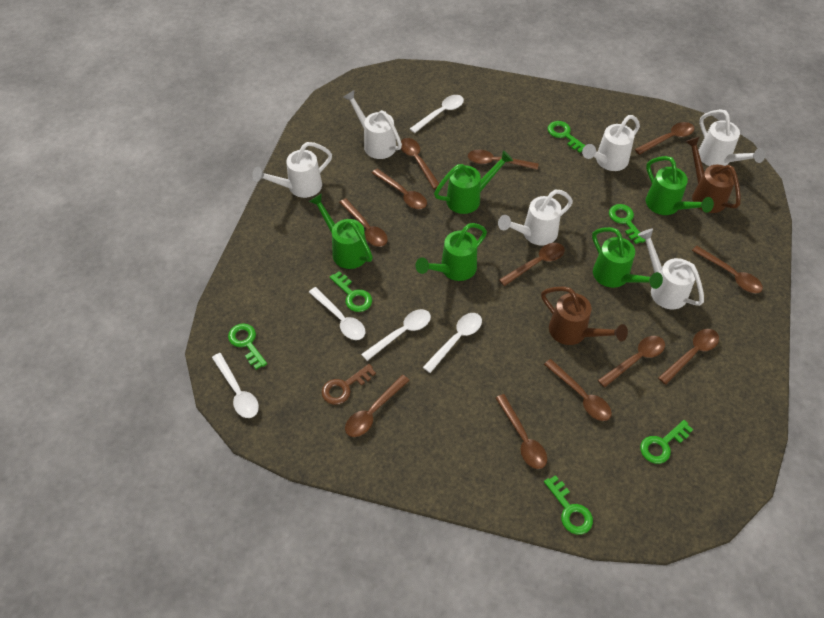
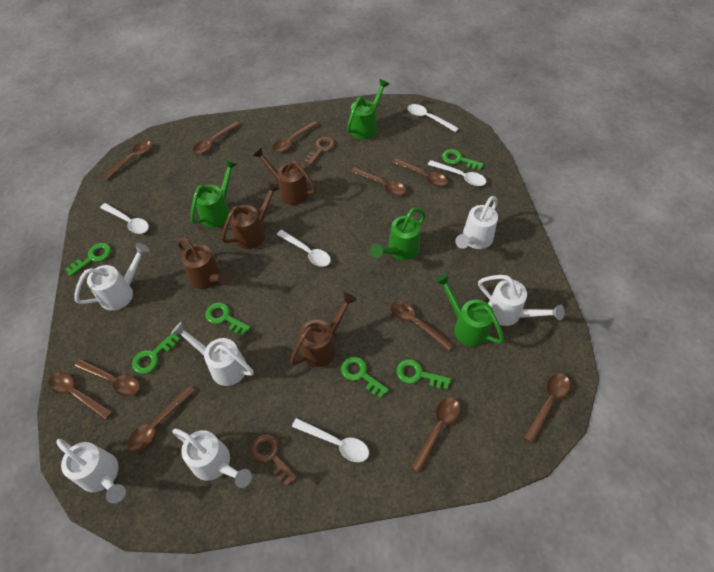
brown key: [322,364,376,405] = 1 -> [251,434,297,486] [304,137,335,165] = 2
brown spoon: [339,198,388,247] [345,375,410,437] [372,168,427,209] [401,138,439,189] [468,150,539,170] [495,394,547,469] [499,243,565,286] [544,359,612,421] [598,336,665,388] [635,122,695,155] [658,329,719,384] [692,246,763,293] = 12 -> [48,372,112,420] [74,359,140,396] [103,141,152,180] [127,386,195,452] [192,122,240,154] [272,121,318,153] [351,167,406,195] [390,301,454,351] [392,158,448,187] [411,397,460,473] [524,374,570,443] = 11
brown watering can: [541,286,628,345] [685,137,741,213] = 2 -> [177,237,232,289] [221,182,280,249] [253,147,316,205] [290,292,357,367] = 4
green watering can: [309,193,373,269] [416,223,487,281] [434,150,513,214] [592,227,663,289] [646,156,714,215] = 5 -> [191,160,237,228] [347,79,389,140] [370,208,426,260] [435,274,504,347] = 4

